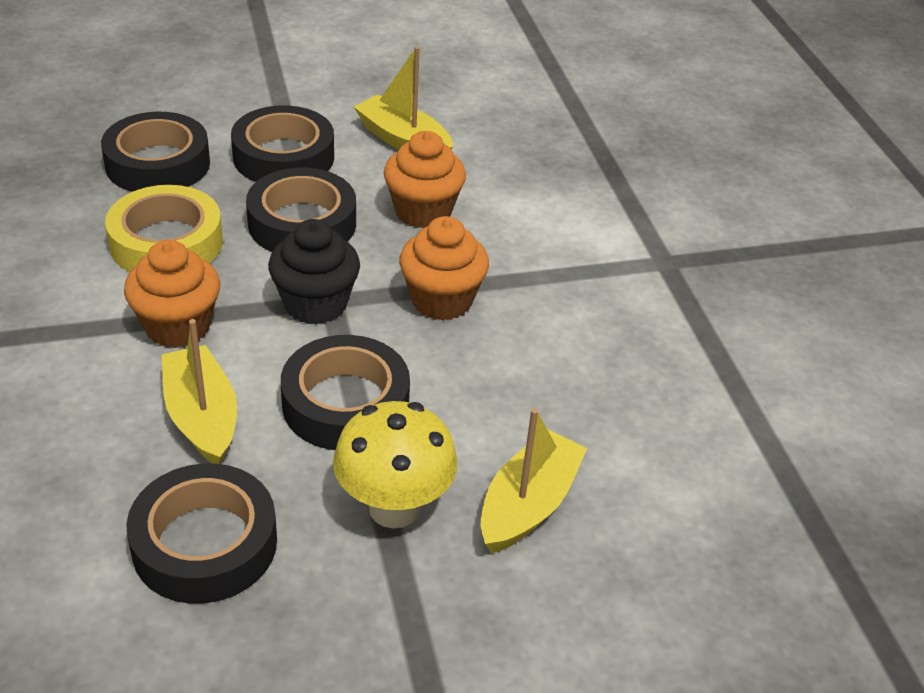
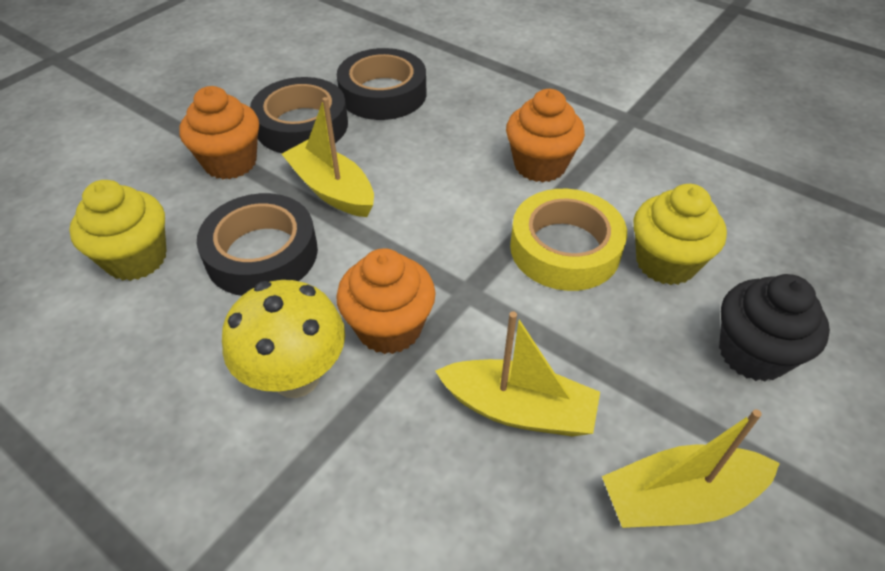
black tape: [101,112,210,192] [126,463,277,604] [231,106,334,182] [246,168,356,252] [281,335,410,450] = 5 -> [197,193,318,296] [250,77,348,153] [337,48,427,120] = 3
yellow cupcake: none = 0 -> [69,180,167,281] [634,184,727,285] = 2

